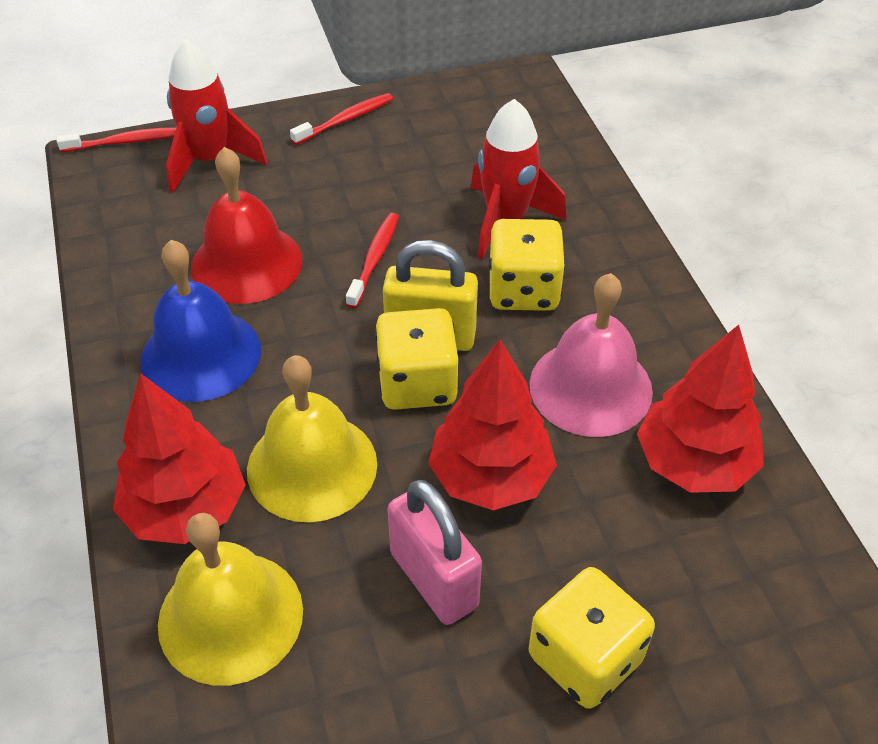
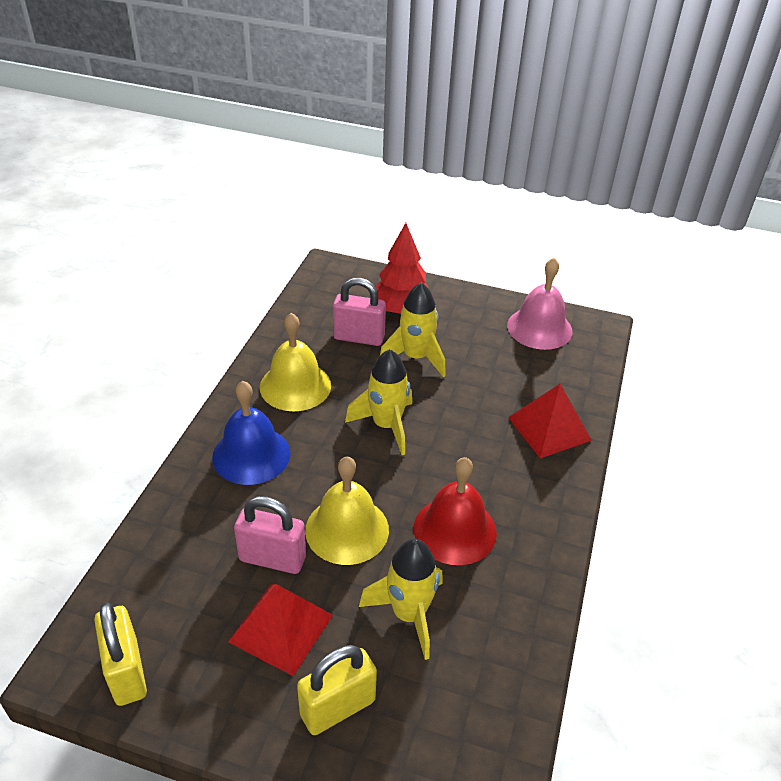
pink padlock: [388,480,482,625] = 1 -> [234,496,306,574] [333,278,386,346] = 2
red pyramid: none = 0 -> [228,584,333,676] [508,384,592,458] = 2
red rocket: [166,39,267,193] [471,99,566,259] = 2 -> none = 0
red toothbrush: [57,127,177,152] [290,93,393,145] [346,213,399,308] = 3 -> none = 0
red tree: [113,373,246,544] [428,339,557,510] [637,325,764,493] = 3 -> [375,223,433,314] = 1
yellow dice: [375,308,459,410] [488,219,565,311] [529,567,655,709] = 3 -> none = 0
yellow padlock: [383,240,478,351] = 1 -> [94,602,147,706] [297,645,377,735] = 2
yellow rocket: none = 0 -> [345,349,412,455] [359,539,443,660] [380,282,446,377] = 3

